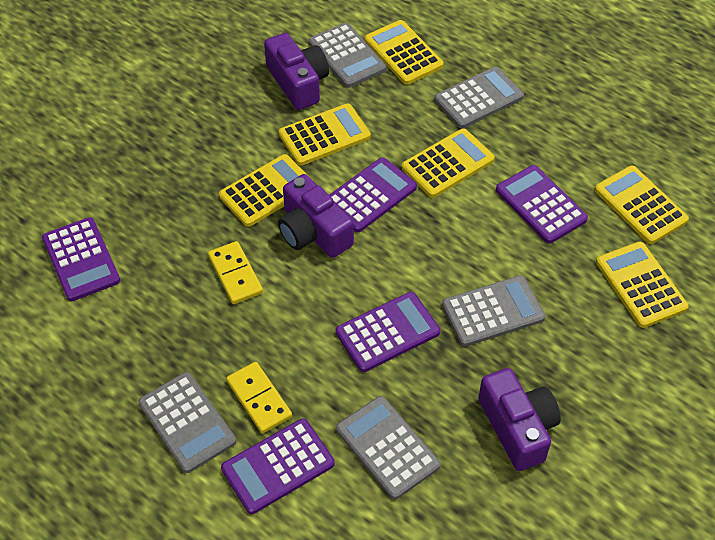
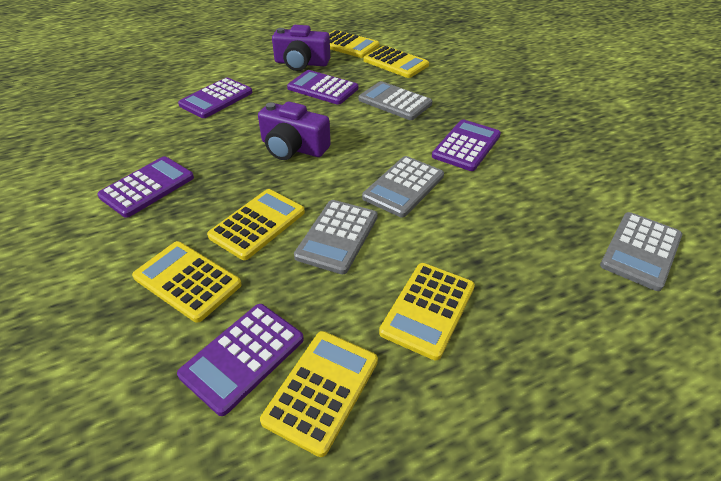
grey calculator: [138,372,236,473] [309,23,386,88] [336,396,440,499] [434,67,524,128] [442,276,545,347] = 5 -> [294,200,378,275] [359,81,432,120] [362,156,444,218] [600,212,682,291] = 4
purple camera: [264,33,329,110] [278,174,354,258] [478,368,561,471] = 3 -> [258,101,331,160] [272,25,330,71] = 2
yellow domino: [208,241,263,304] [226,362,292,433] = 2 -> none = 0

